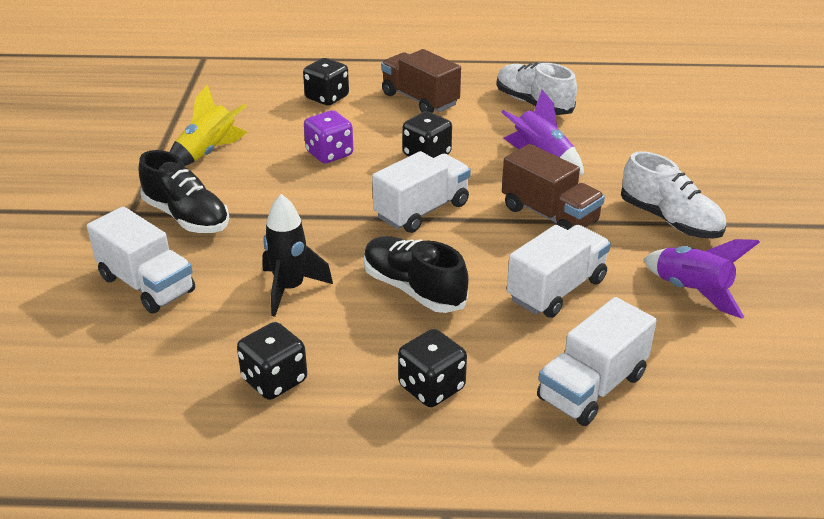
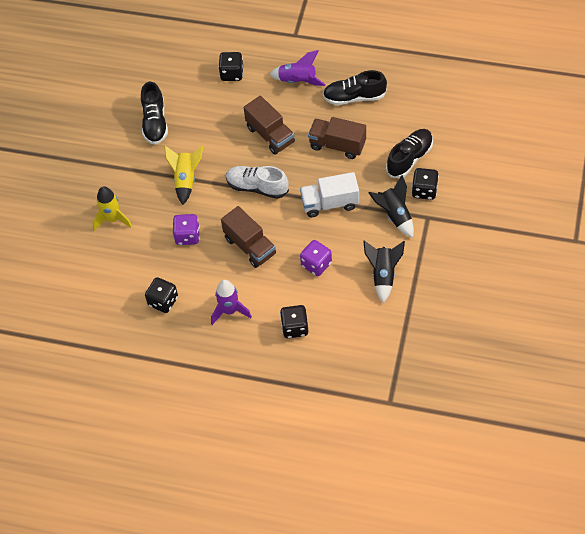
black rocket: [263,194,333,317] = 1 -> [363,240,405,303] [368,175,414,238] = 2
black shoe: [139,150,229,233] [363,236,468,313] = 2 -> [141,82,168,145] [323,70,387,105] [386,129,433,178] = 3
brown truck: [381,49,461,113] [502,144,605,230] = 2 -> [221,206,276,268] [244,96,295,155] [308,117,366,159] = 3
purple dice: [304,110,353,163] = 1 -> [173,214,200,245] [300,240,332,276] = 2
white shoe: [497,62,577,115] [621,151,726,239] = 2 -> [226,166,289,199] = 1
white truck: [87,206,195,314] [372,151,471,233] [507,225,611,318] [537,297,657,426] = 4 -> [300,172,359,217] = 1
yellow rocket: [169,84,247,166] = 1 -> [92,186,132,231] [164,146,203,205] = 2

